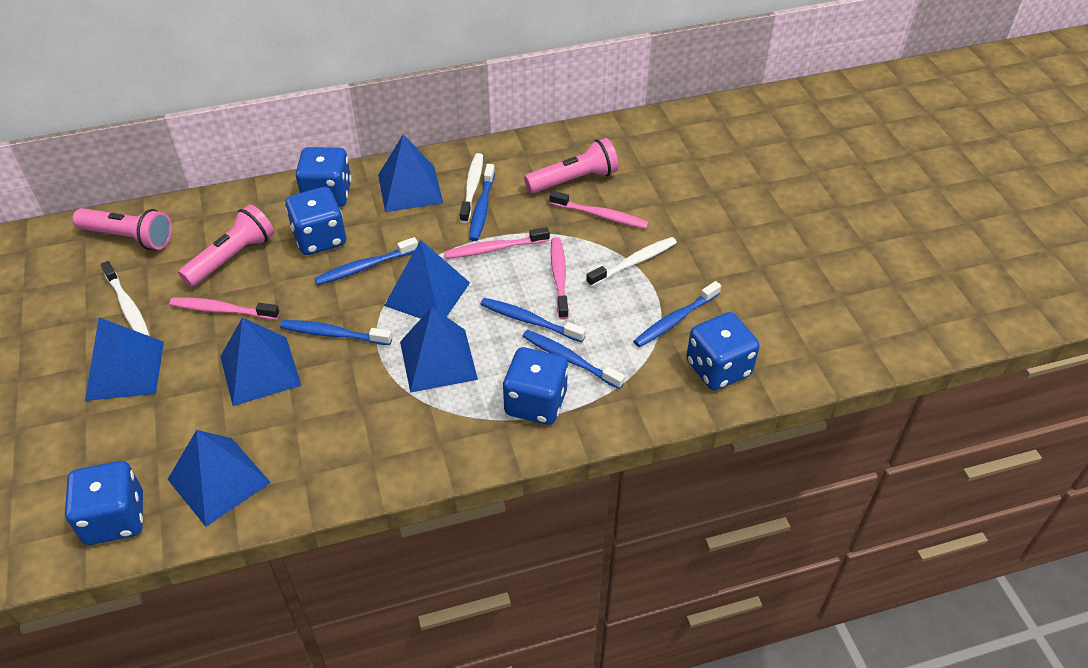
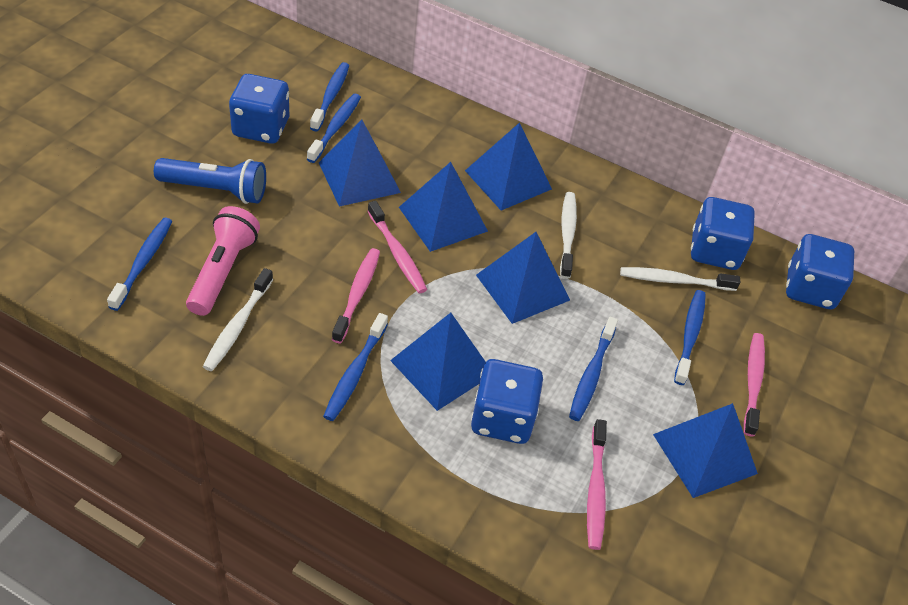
blue dice: [65,461,143,545] [285,187,346,255] [296,147,351,207] [503,347,568,425] [686,312,759,391] = 5 -> [229,74,289,144] [471,359,543,444] [691,197,755,270] [786,234,854,309] = 4
blue flashlight: none = 0 -> [154,158,266,204] = 1
pink flashlight: [73,208,172,250] [178,204,274,287] [524,138,619,193] = 3 -> [186,206,260,316] = 1

